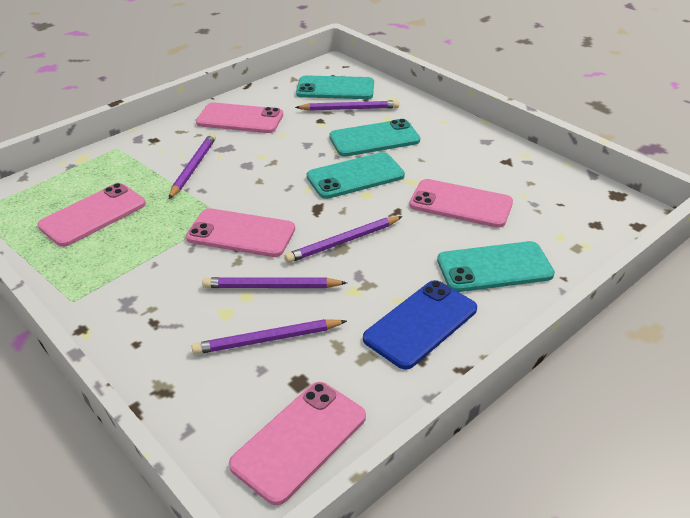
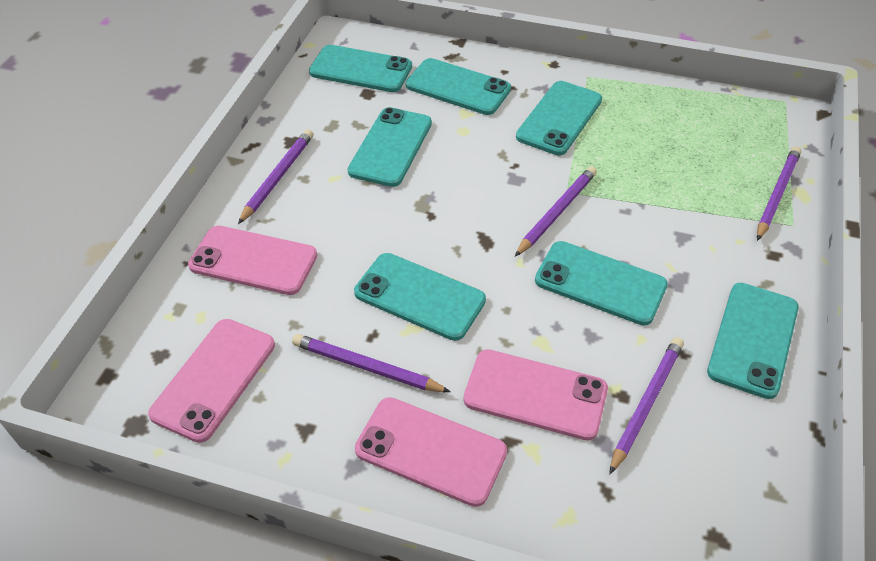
blue phone: [363,280,477,369] = 1 -> none = 0
pink phone: [38,183,146,247] [186,208,295,257] [196,102,283,133] [229,382,366,505] [409,179,513,228] = 5 -> [148,319,275,443] [188,226,317,295] [355,397,507,507] [463,349,608,440] = 4
turquoise phone: [296,75,374,99] [307,152,405,199] [329,119,420,157] [437,241,555,292] = 4 -> [309,45,412,92] [348,107,432,187] [354,253,486,341] [406,58,511,115] [516,81,602,155] [535,241,668,325] [707,283,799,399] = 7

